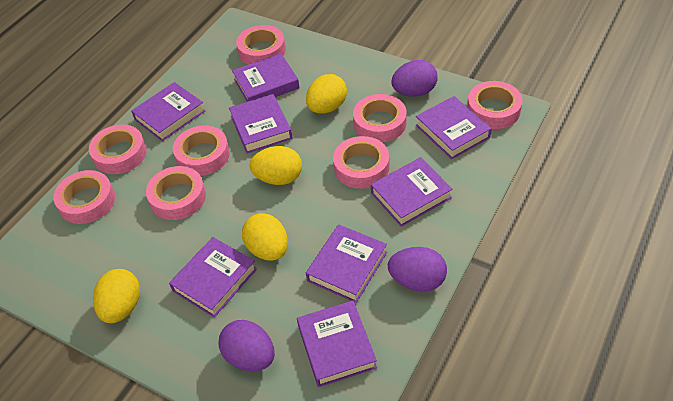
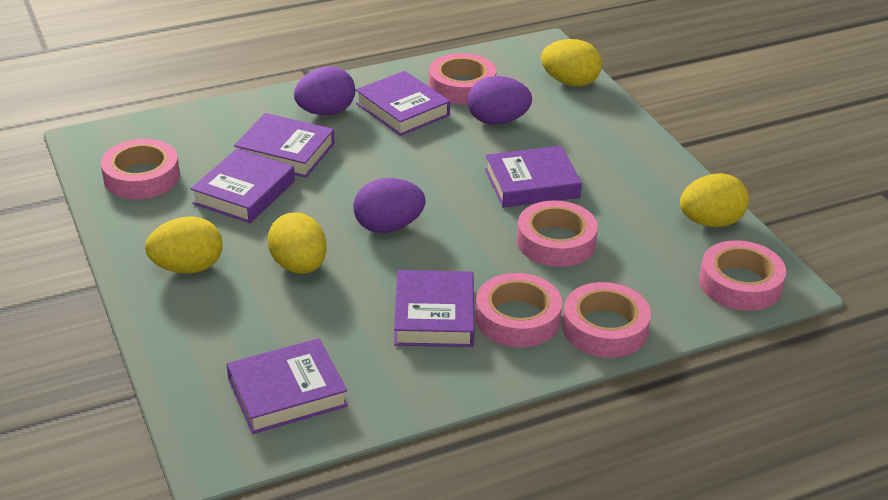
pink tape: [53,170,115,224] [89,125,147,174] [146,166,206,220] [173,125,230,176] [236,25,286,65] [333,136,390,189] [353,94,407,142] [467,81,523,129] = 8 -> [101,139,180,199] [429,53,497,104] [475,273,562,347] [517,200,598,267] [562,282,651,358] [699,240,786,311] = 6
purple book: [131,82,205,141] [169,237,257,317] [229,94,292,153] [232,53,300,102] [297,300,377,387] [306,224,387,303] [371,157,453,227] [416,96,491,159] = 8 -> [191,148,295,223] [227,338,348,434] [234,113,334,178] [356,71,450,136] [394,270,475,347] [485,146,582,208] = 6

